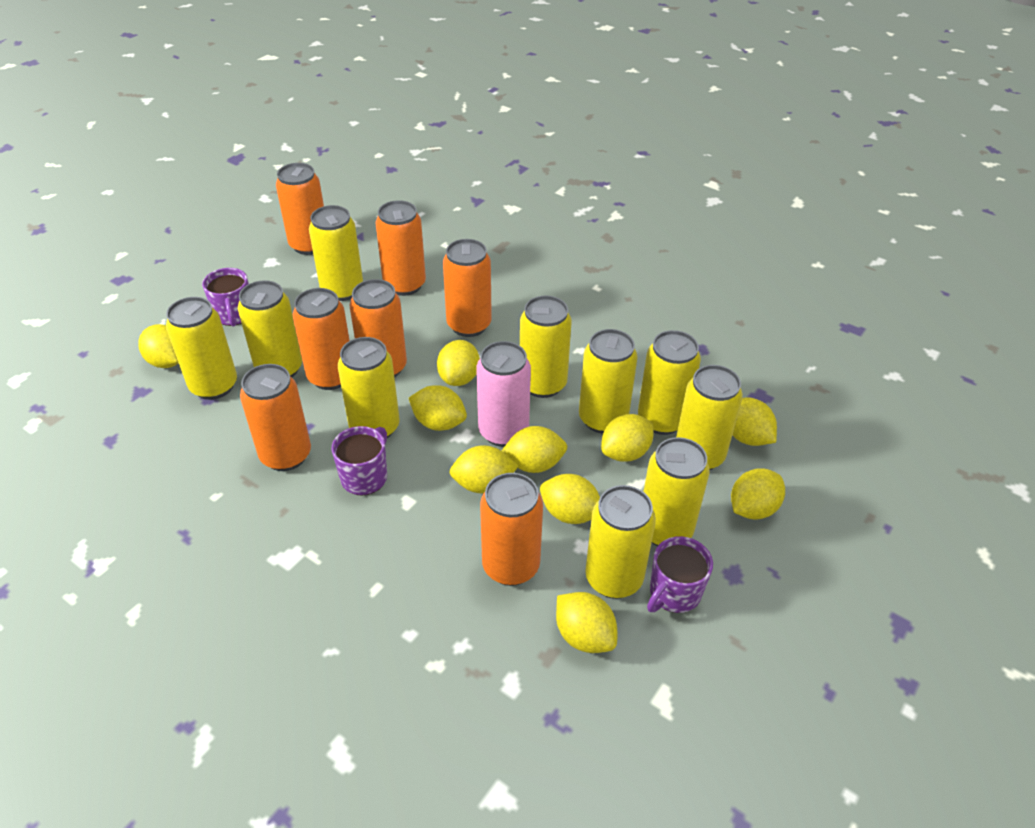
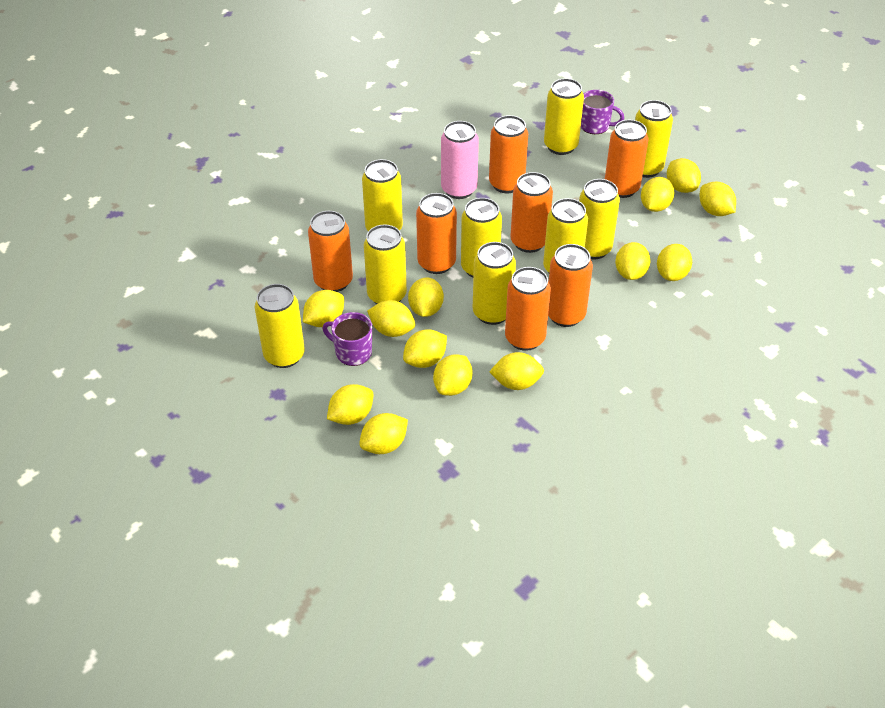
purple mug: [202,268,249,327] [332,426,387,495] [647,536,713,613] = 3 -> [322,312,372,366] [581,90,624,134] = 2
yellow can: [166,297,237,400] [238,280,302,377] [309,205,363,301] [338,337,400,438] [520,296,572,398] [579,329,638,434] [585,485,656,599] [638,330,701,435] [643,437,709,546] [676,365,743,470] = 10 -> [255,284,305,368] [362,159,403,231] [364,225,407,304] [461,198,502,278] [473,242,516,325] [543,198,588,273] [544,78,584,155] [579,179,620,260] [635,100,673,178] = 9
yellow lemon: [138,324,178,368] [409,385,467,431] [437,340,480,386] [449,445,518,493] [502,426,567,473] [540,474,600,524] [556,592,617,653] [601,414,654,462] [731,468,785,520] [733,398,777,446] = 10 -> [303,290,344,327] [327,384,373,425] [359,413,408,454] [367,300,415,337] [403,330,447,368] [408,278,444,317] [433,354,473,396] [489,352,544,390] [615,242,651,280] [641,177,674,212] [657,244,692,281] [667,158,701,193] [700,182,736,216] = 13

